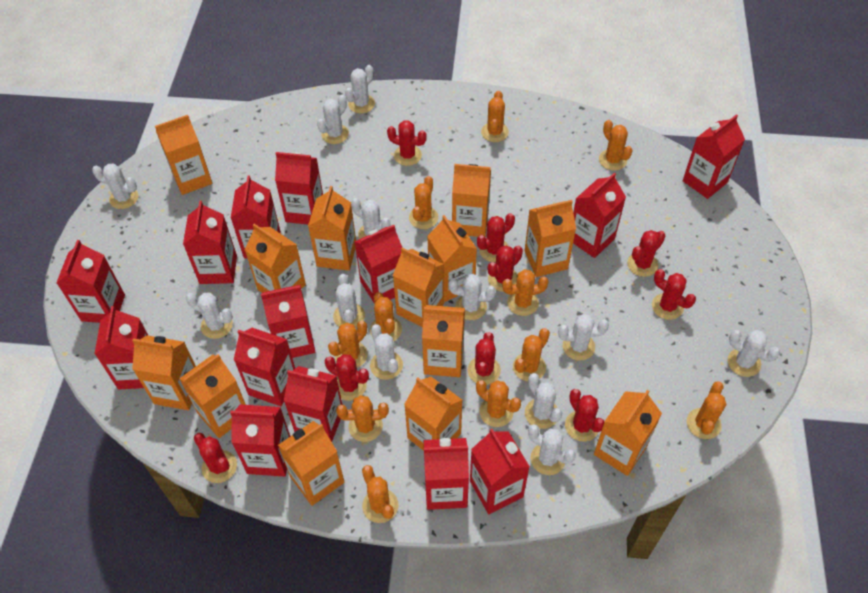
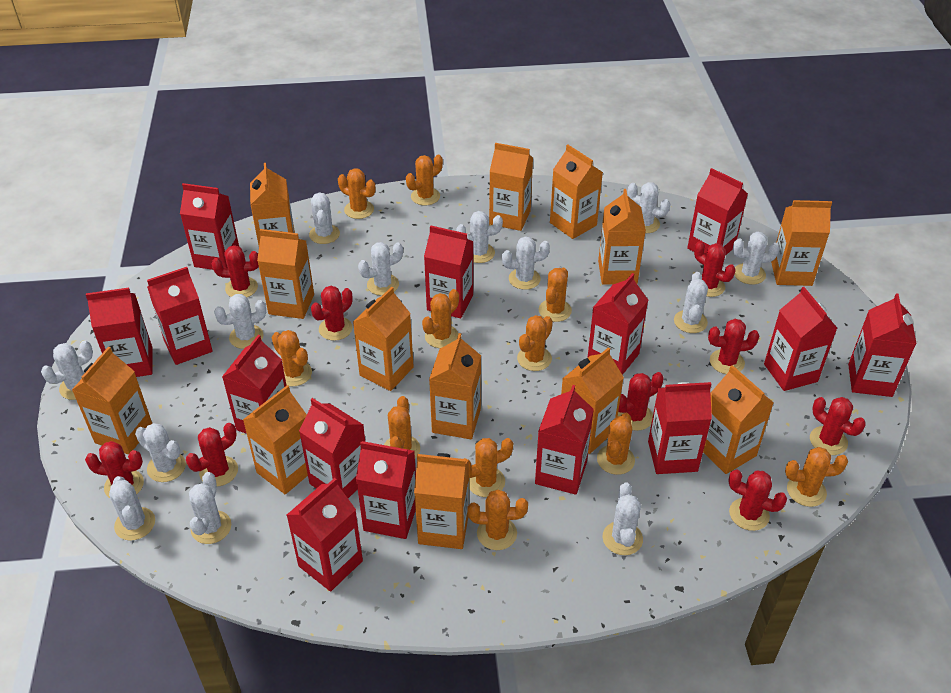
white cactus: [92,163,138,209] [186,293,233,339] [317,95,349,144] [333,274,365,328] [345,65,375,113] [351,198,390,239] [370,324,403,380] [448,274,496,320] [525,373,562,429] [528,424,576,475] [558,314,609,361] [728,330,780,377] = 12 -> [41,340,93,400] [109,476,155,541] [135,423,186,482] [189,472,231,544] [214,294,266,349] [309,192,340,244] [358,242,403,296] [456,211,503,263] [502,236,550,290] [602,482,643,555] [628,182,670,233] [674,272,708,333] [733,231,780,285] = 13

